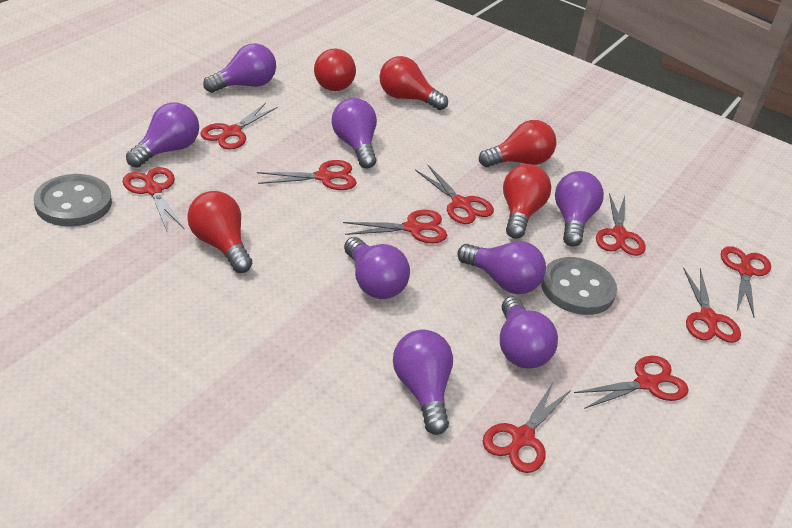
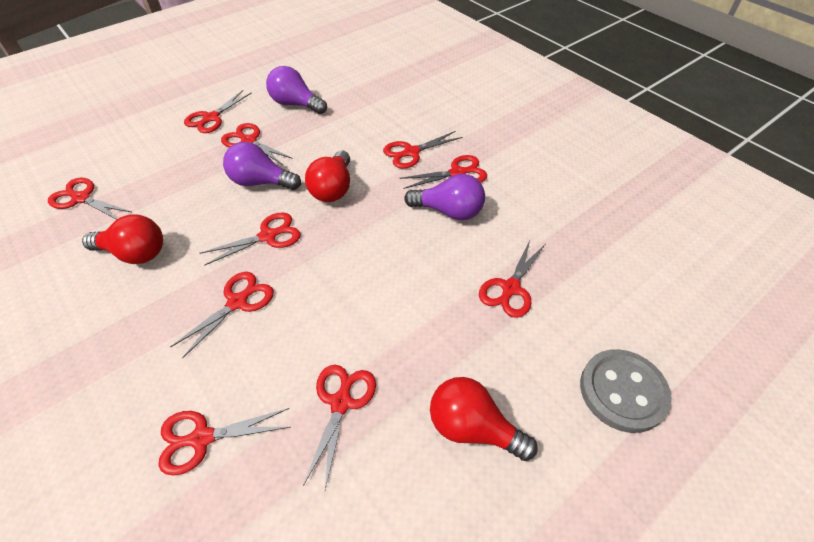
grey button: [34,174,112,227] [541,257,617,315] = 2 -> [580,349,672,433] = 1
purple light bulb: [126,103,199,168] [203,43,276,93] [332,98,377,168] [344,237,410,299] [393,330,453,435] [457,241,546,294] [500,296,558,369] [555,171,604,247] = 8 -> [223,142,301,190] [266,66,327,114] [404,174,485,220] = 3
red light bulb: [187,191,252,273] [314,49,356,91] [379,56,448,110] [479,120,556,167] [503,164,551,239] = 5 -> [82,215,163,264] [305,151,350,202] [430,377,538,461] = 3

